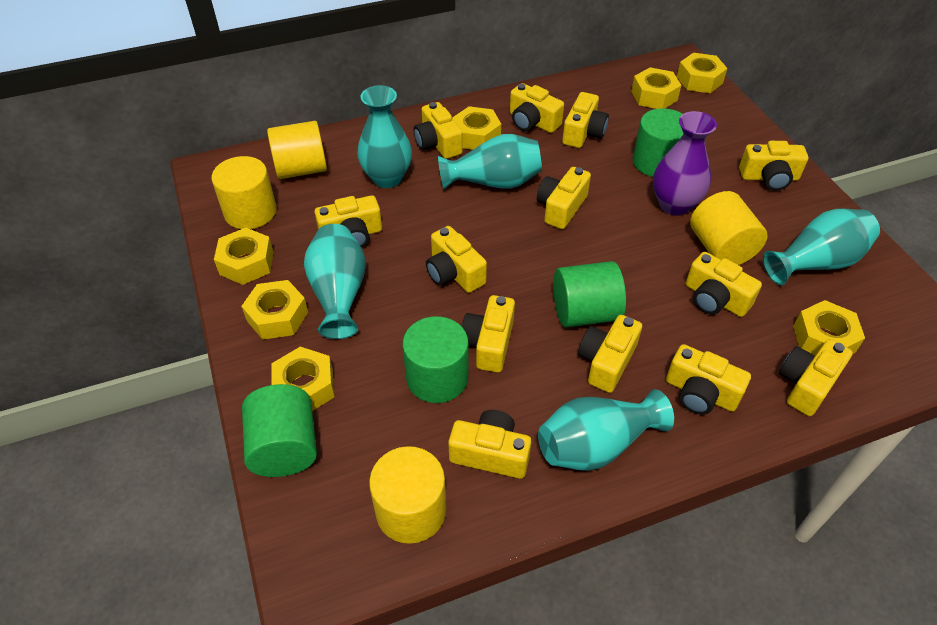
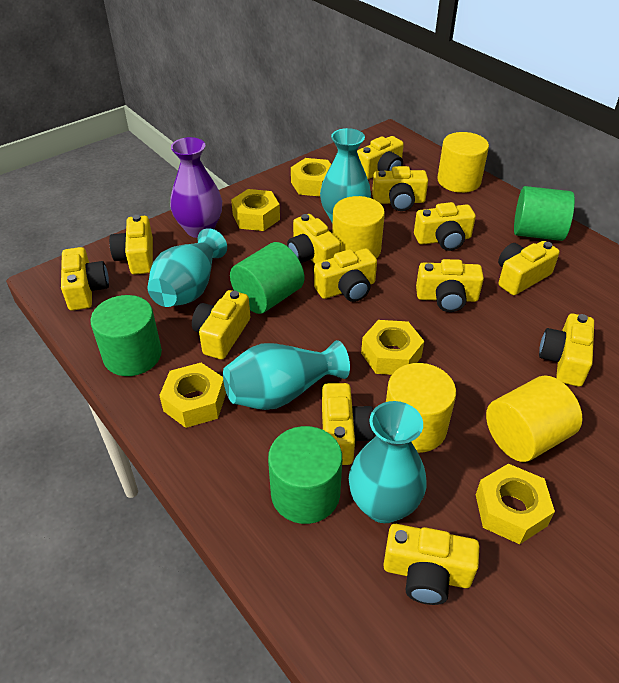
turquoise vase: [304,224,366,339] [357,85,412,188] [438,134,542,189] [538,389,674,471] [763,209,880,285] = 5 -> [147,228,227,307] [223,340,350,410] [320,128,371,223] [349,401,427,523] = 4
yellow nut: [214,228,273,285] [241,280,308,340] [271,347,334,411] [452,106,501,150] [631,67,681,109] [677,53,727,93] [793,300,865,355] = 7 -> [159,363,226,428] [231,189,280,231] [291,158,331,197] [361,320,424,375] [476,464,555,544] = 5

